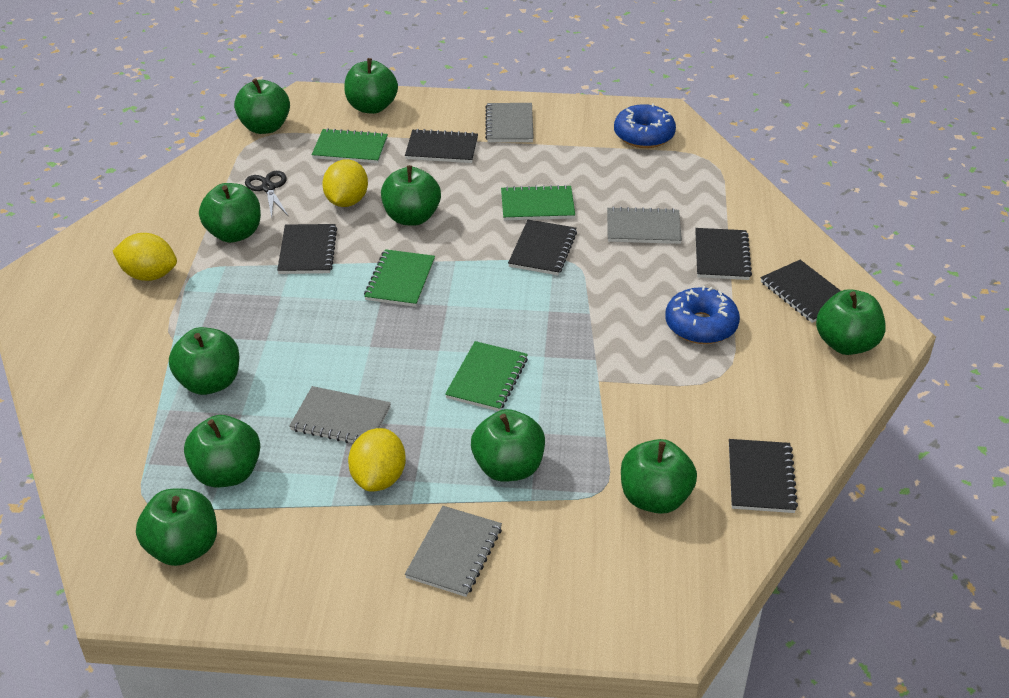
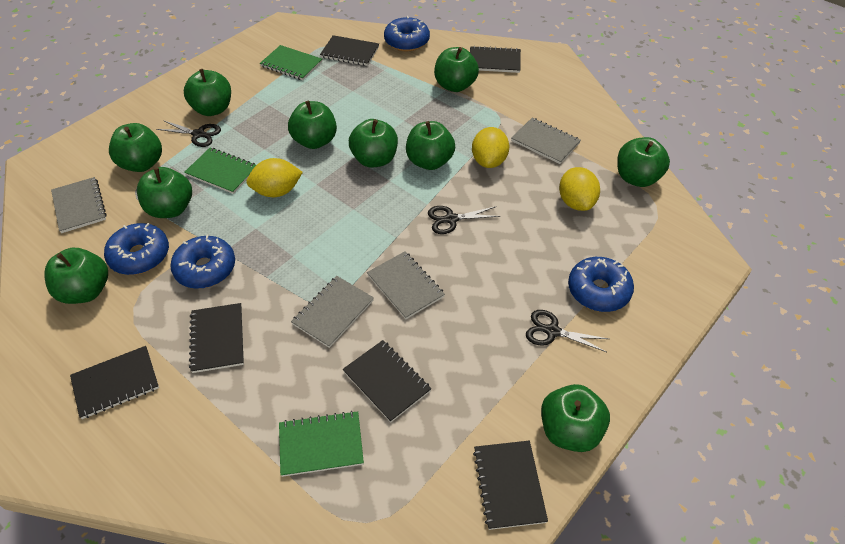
black scissors: [245,171,288,218] = 1 -> [157,120,221,147] [428,206,501,234] [526,310,609,352] = 3
blue donut: [614,103,676,148] [665,286,740,344] = 2 -> [104,223,169,275] [170,234,235,289] [384,16,430,51] [568,257,634,312] = 4
green notebook: [312,128,388,163] [364,249,435,307] [445,341,528,411] [501,185,575,221] = 4 -> [184,147,256,194] [260,45,322,80] [279,411,364,477] = 3

